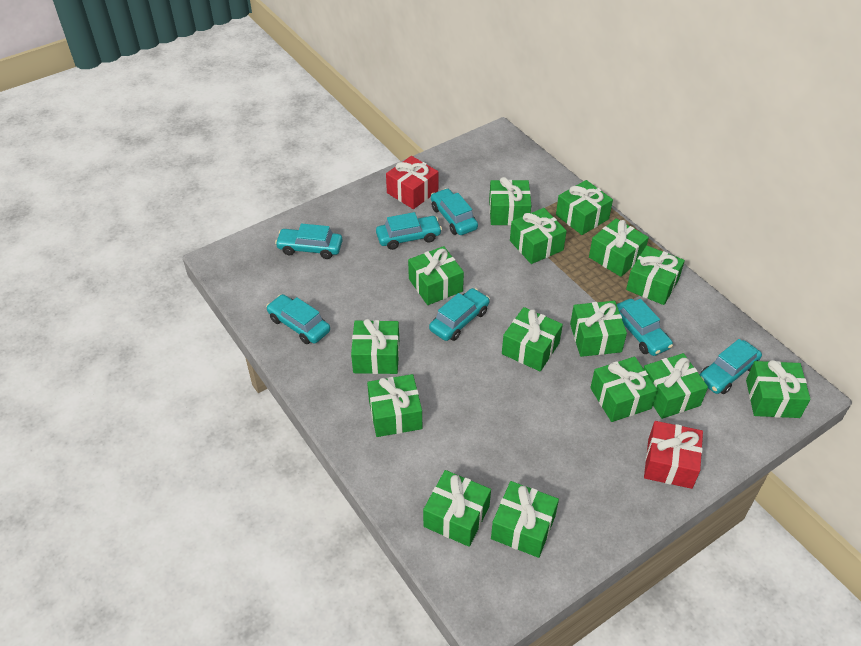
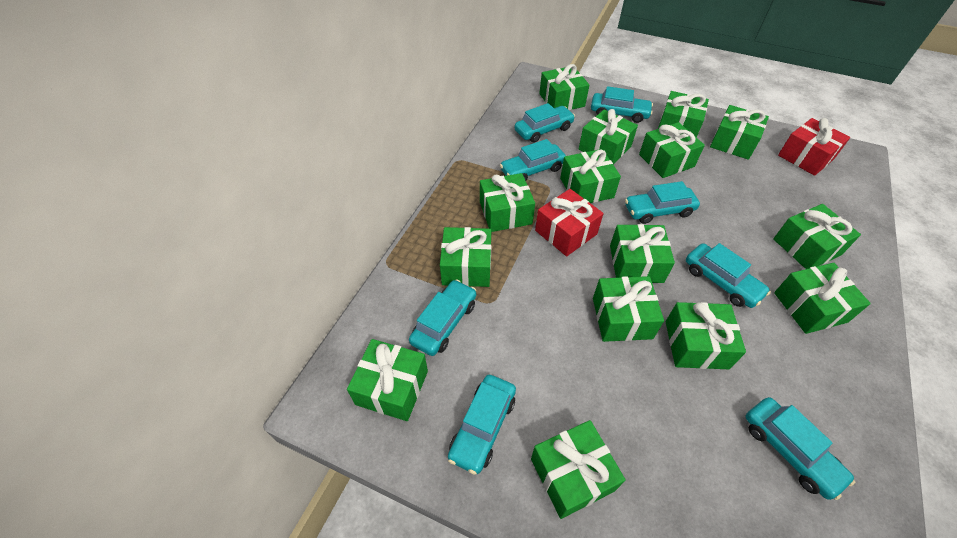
turquoise car: [266,294,330,344] [275,223,343,259] [376,212,442,250] [429,288,490,341] [431,188,478,235] [617,299,673,356] [700,339,762,394] = 7 -> [409,279,476,356] [448,375,516,475] [500,139,566,181] [514,103,575,143] [591,86,653,123] [625,181,700,224] [686,243,771,308] [745,397,855,500] = 8

